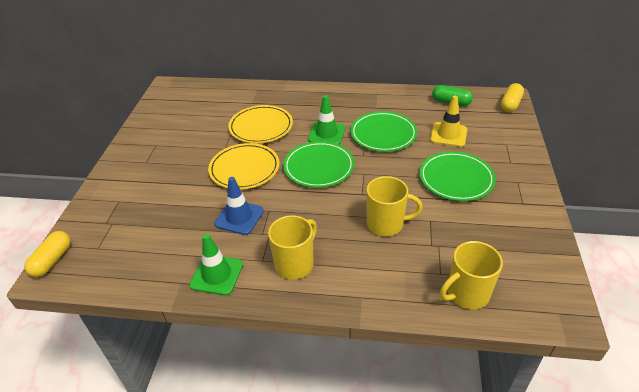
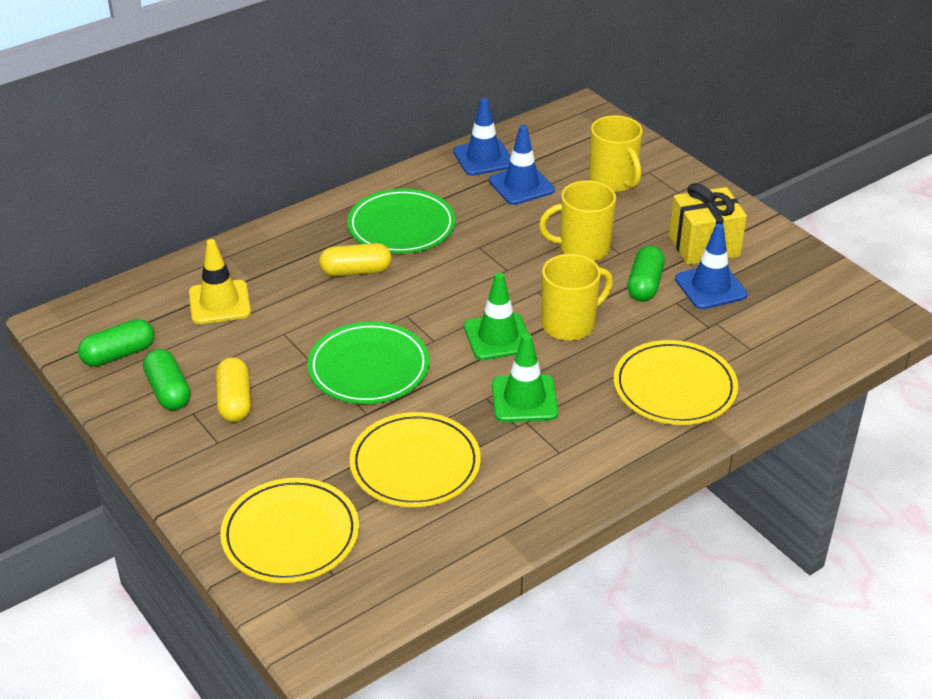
blue traffic cone: [214,177,264,235] = 1 -> [453,98,511,176] [489,125,555,205] [675,224,747,309] = 3
green capsule: [432,85,473,106] = 1 -> [78,319,154,367] [143,349,190,410] [627,246,665,302] = 3
green plate: [283,141,355,188] [350,111,418,152] [419,151,496,201] = 3 -> [308,322,430,404] [347,189,455,254] = 2
yellow gift: none = 0 -> [669,183,747,265] = 1
yellow plate: [208,143,280,190] [228,105,293,144] = 2 -> [220,478,359,583] [350,412,481,507] [614,340,738,425] = 3

